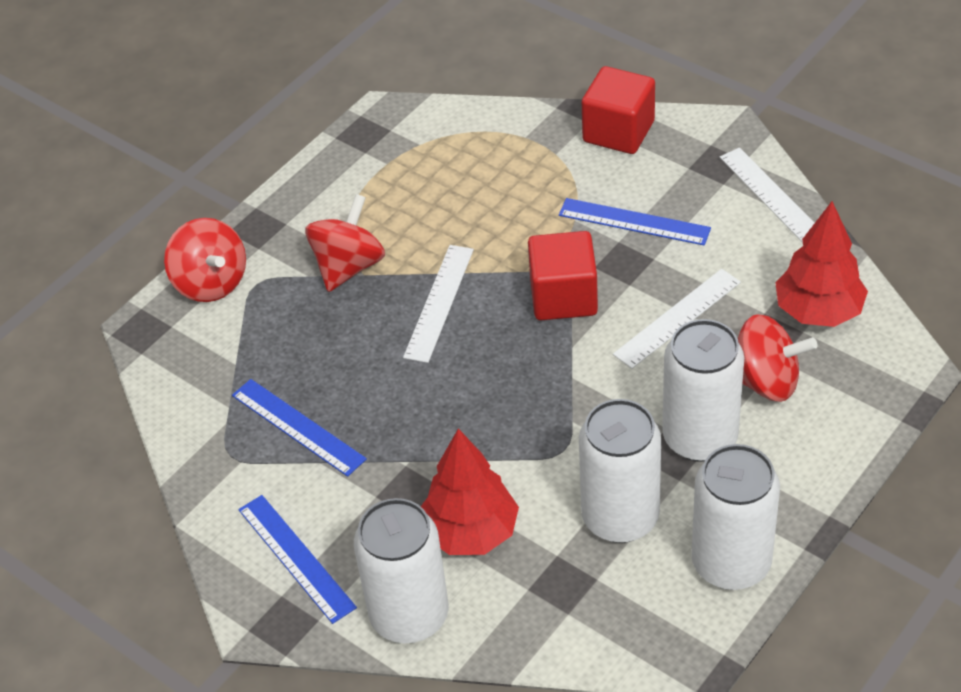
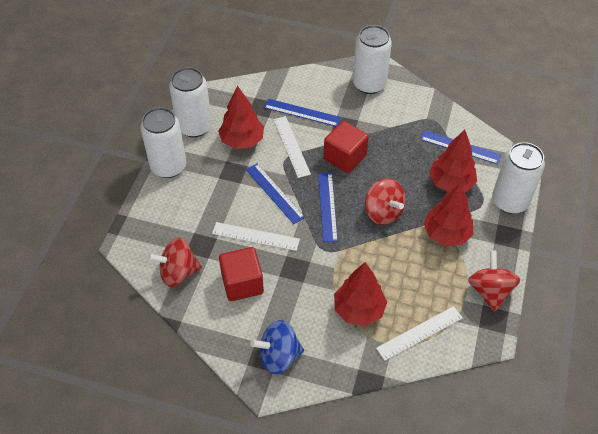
blue ruler: [232,379,367,477] [238,495,357,624] [559,198,711,246] = 3 -> [246,164,305,224] [264,99,341,127] [318,173,338,242] [420,130,501,164] = 4
blue spinning top: none = 0 -> [250,320,304,374] = 1
red tree: [421,428,519,555] [775,201,868,327] = 2 -> [218,85,264,149] [334,262,387,326] [423,182,473,246] [429,130,477,192] = 4

